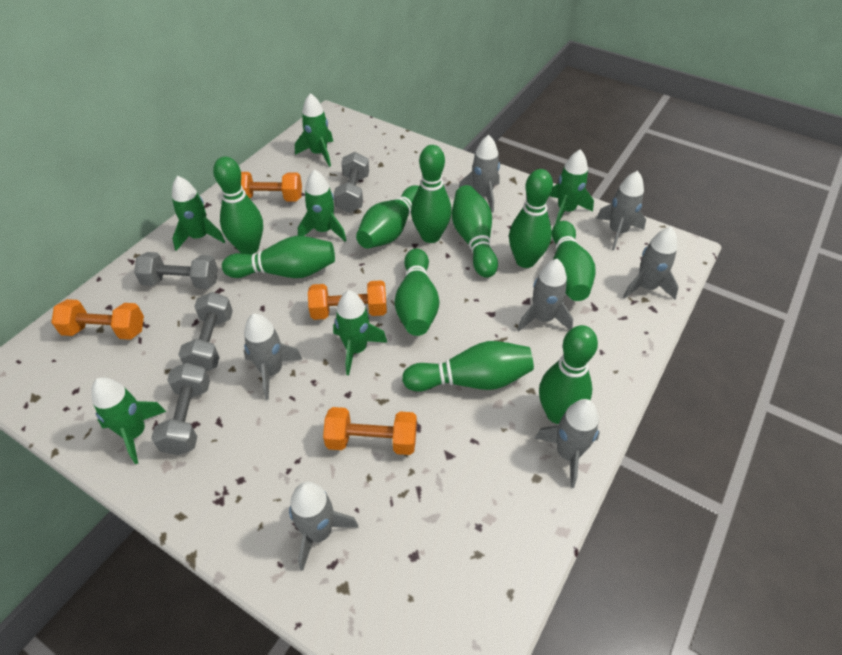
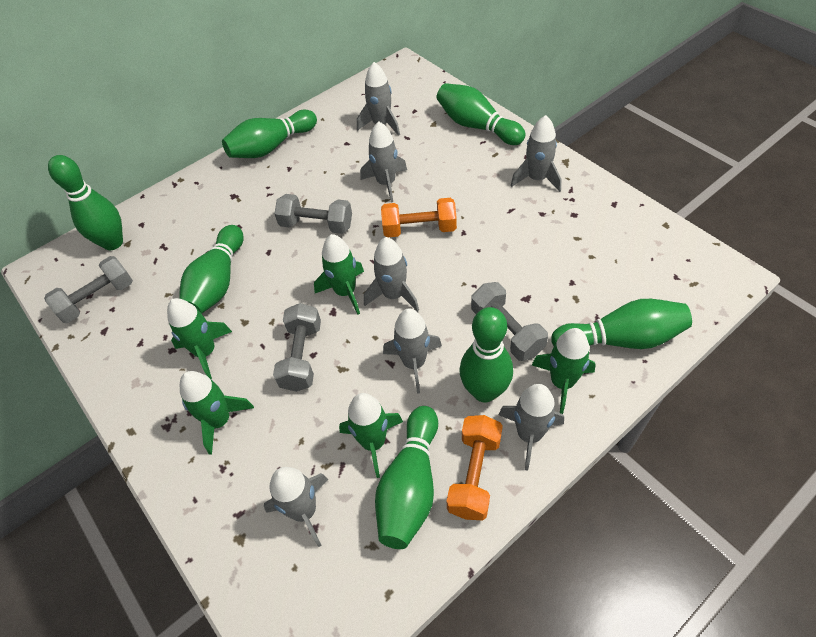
green bowling pin: [213,157,263,254] [222,236,335,278] [356,185,419,249] [395,248,439,336] [402,341,534,392] [411,145,452,243] [452,185,498,278] [509,169,553,268] [539,325,598,424] [552,221,596,301] = 10 -> [48,155,123,250] [179,225,244,314] [222,110,317,158] [375,406,438,549] [437,83,526,145] [460,307,513,402] [551,299,692,349] = 7
green rocket: [91,377,166,464] [172,176,225,251] [295,93,333,167] [298,169,346,241] [333,290,387,375] [550,149,594,224] = 6 -> [167,298,232,379] [180,371,254,455] [314,234,364,314] [339,393,403,478] [532,328,596,414] = 5
orange dumbbell: [51,299,144,340] [241,172,302,202] [308,280,387,320] [323,407,417,455] = 4 -> [381,198,457,237] [447,415,503,520] = 2

